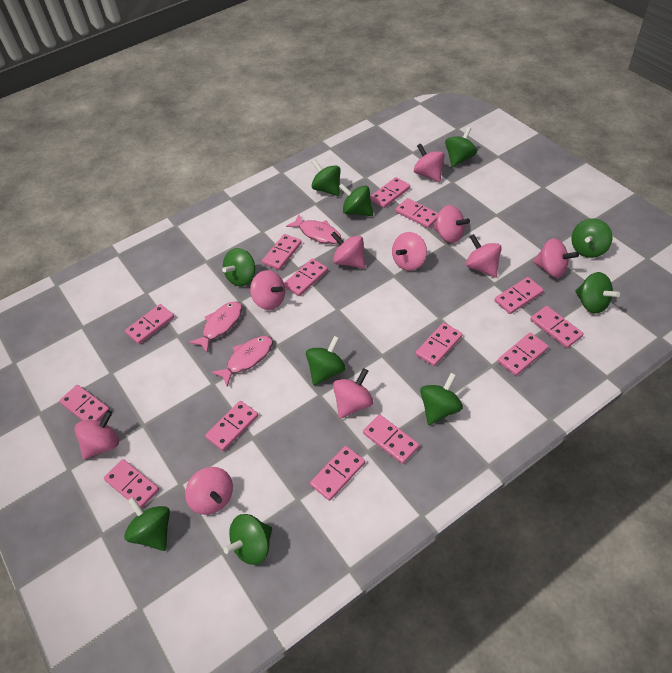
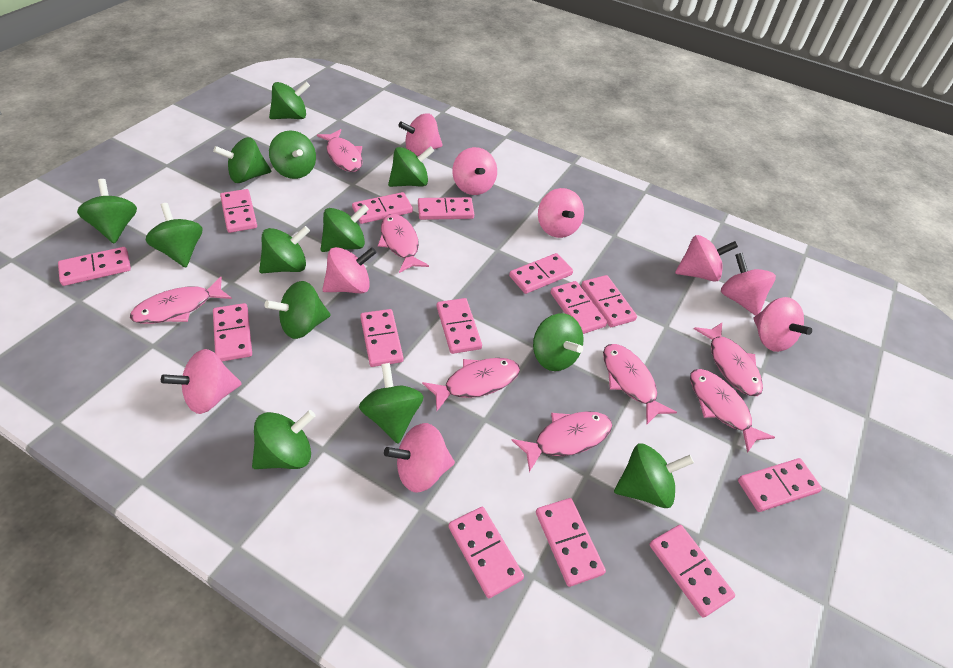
green spinning top: [124,497,170,551] [222,248,255,286] [223,514,272,565] [306,336,346,386] [312,160,341,196] [339,184,373,216] [420,373,463,425] [445,127,477,167] [571,219,613,258] [575,272,620,314] = 10 -> [77,179,137,244] [146,203,202,268] [213,137,271,183] [252,410,316,469] [259,226,310,273] [265,281,330,339] [269,82,310,119] [269,130,316,179] [321,204,369,252] [359,363,424,444] [388,146,434,187] [533,313,584,371] [614,443,694,508] = 13
pink fish: [189,301,242,353] [211,336,273,387] [286,214,341,244] = 3 -> [130,277,232,324] [317,129,363,172] [378,214,429,273] [422,358,520,411] [511,411,612,472] [603,344,677,425] [690,369,775,453] [694,323,763,396] = 8
pink spinning top: [74,410,119,460] [185,467,233,515] [250,270,285,310] [331,231,365,268] [333,368,373,419] [392,232,427,271] [414,143,445,182] [433,205,470,243] [466,234,502,278] [533,238,579,278] = 10 -> [161,349,242,414] [322,247,376,293] [384,423,455,493] [398,114,443,156] [452,147,497,195] [538,188,584,238] [675,235,738,282] [721,253,776,316] [753,297,812,352] = 9

